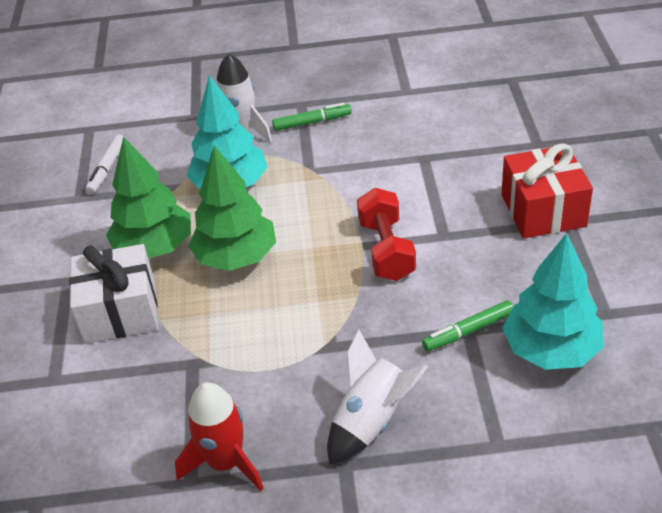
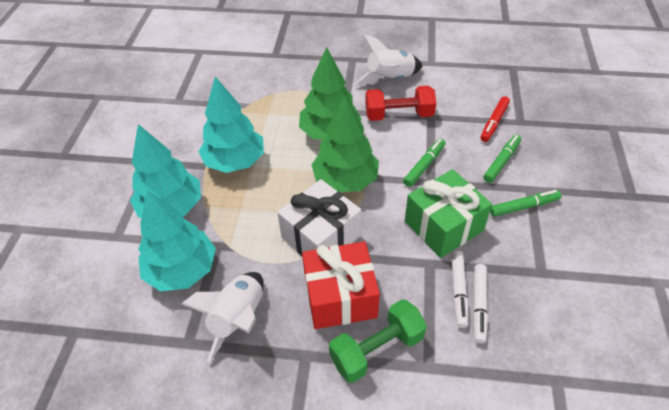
green dumbbell: none = 0 -> [329,299,427,383] = 1
green gift: none = 0 -> [405,169,492,258] = 1
green marker: [272,103,352,131] [422,300,514,351] = 2 -> [403,139,446,187] [483,135,521,183] [490,190,561,217] = 3
red marker: none = 0 -> [481,96,510,142] = 1
red rocket: [175,382,264,491] = 1 -> none = 0
turquoise tree: [187,75,268,190] [502,233,604,370] = 2 -> [130,124,201,218] [138,190,216,291] [199,77,264,173] = 3
white marker: [85,134,123,194] = 1 -> [451,251,469,328] [473,264,488,344] = 2

